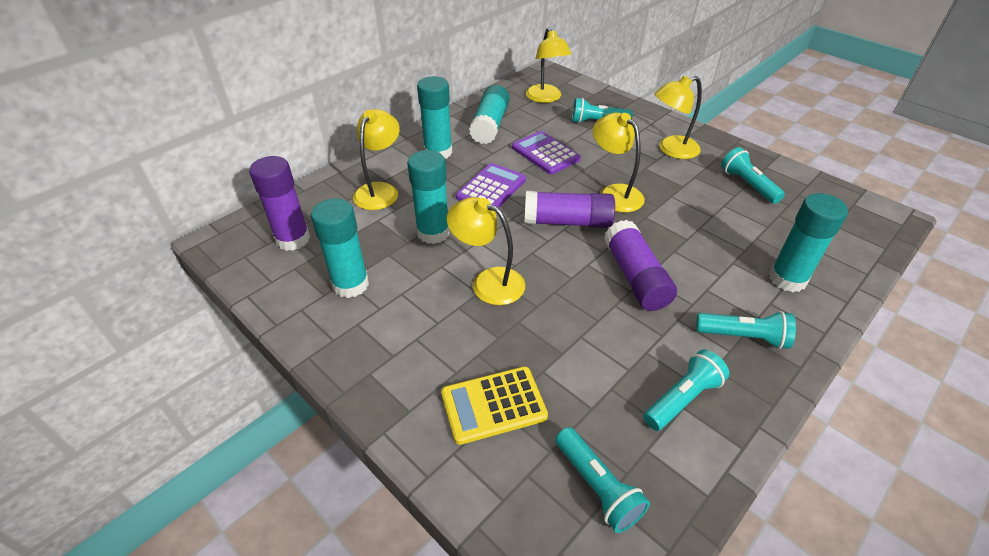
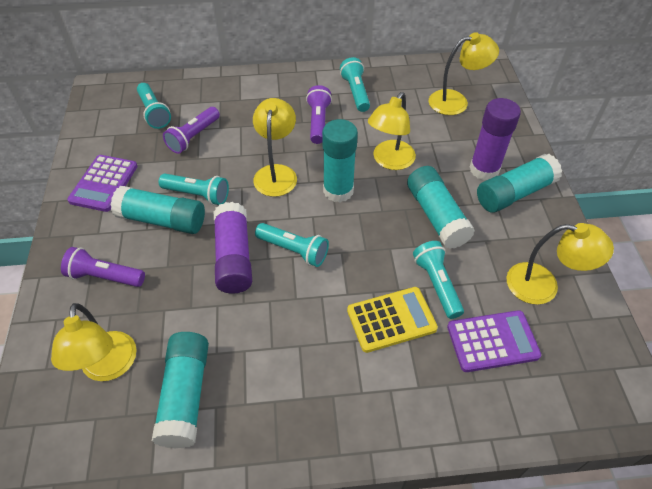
purple flashlight: none = 0 -> [61,247,145,287] [163,107,220,154] [306,85,332,144] = 3
purple glue stick: [249,156,310,251] [524,191,615,228] [604,220,677,311] = 3 -> [214,202,252,294] [470,98,521,180] = 2

